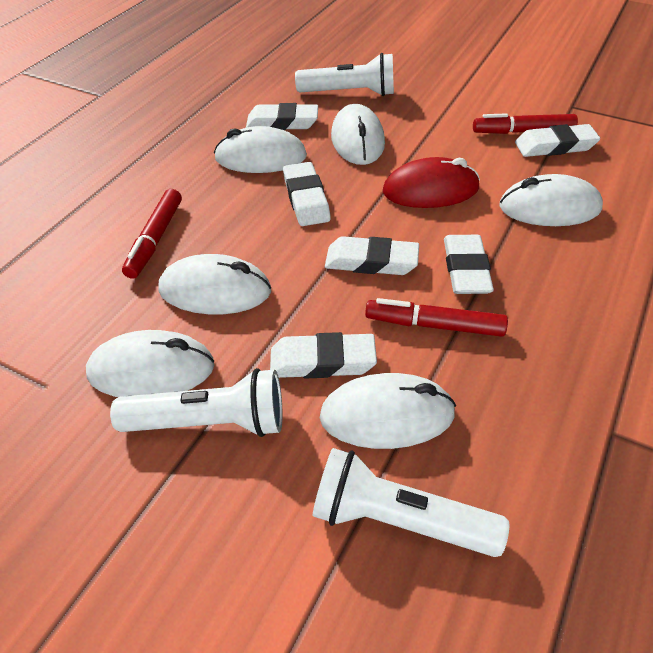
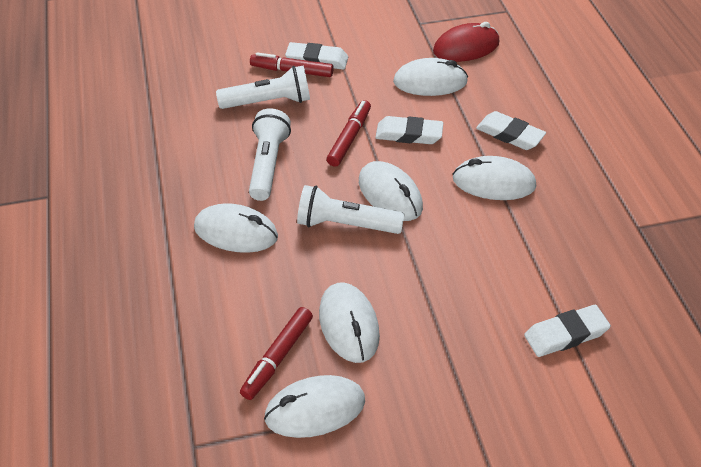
white eraser: [246,103,318,130] [270,332,377,379] [283,162,331,226] [325,236,419,275] [444,235,494,294] [515,124,600,157] = 6 -> [285,42,348,70] [375,116,444,144] [476,111,546,150] [524,305,611,357] = 4

